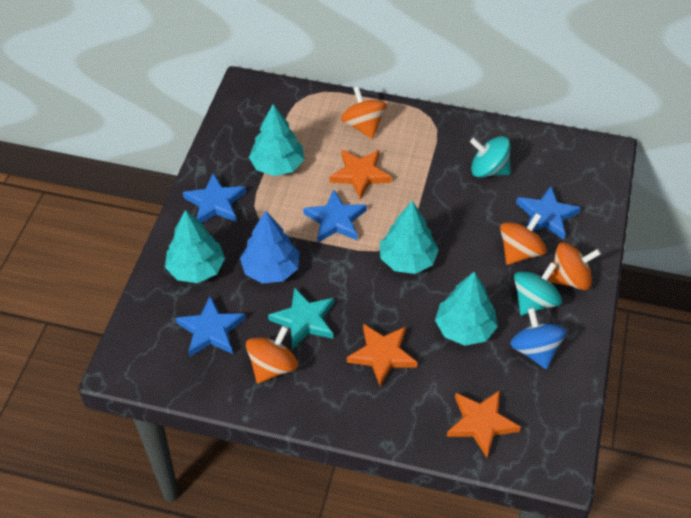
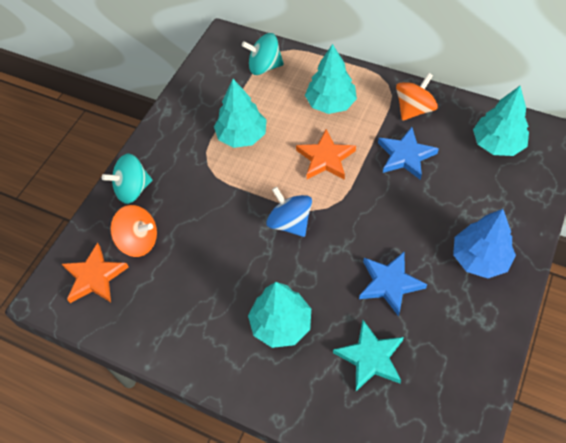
blue star: [176,296,245,357] [183,173,246,223] [303,189,367,242] [516,186,581,240] = 4 -> [359,252,427,317] [378,127,439,180] = 2
orange spinning top: [246,326,298,384] [341,86,387,139] [500,213,547,265] [548,242,601,290] = 4 -> [110,205,157,257] [396,73,438,121] = 2
orange star: [329,150,392,200] [347,324,418,387] [447,390,521,458] = 3 -> [62,243,129,303] [296,129,356,180] = 2

